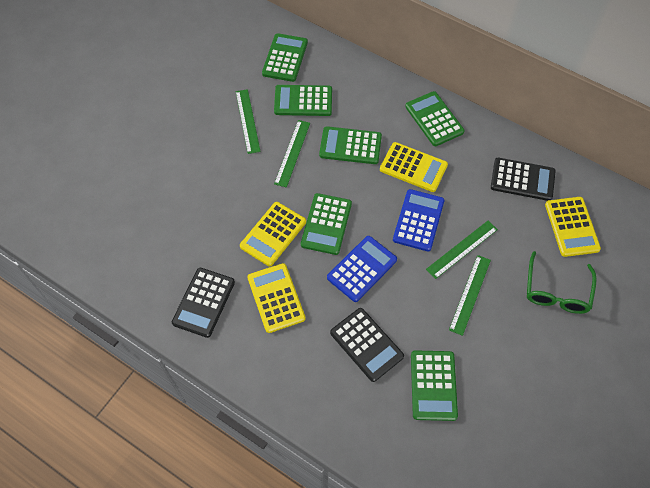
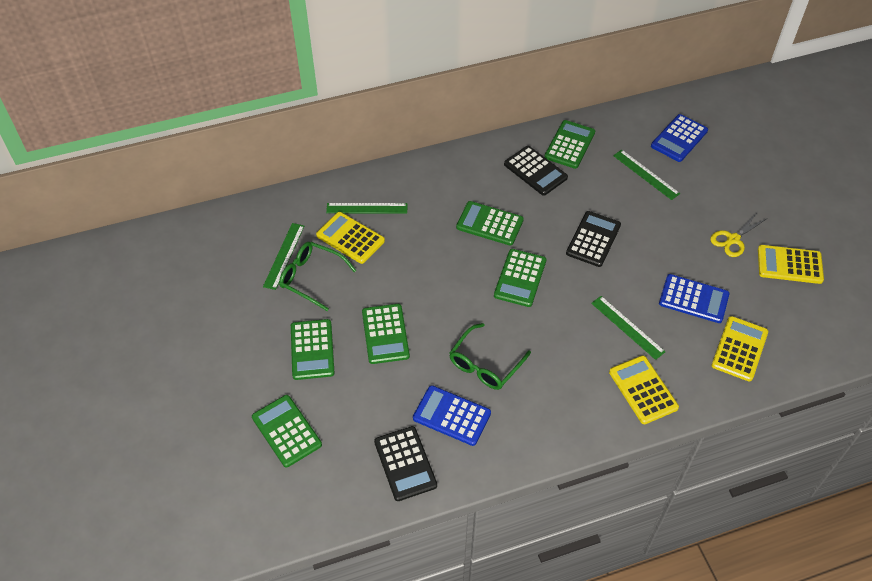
blue calculator: [327,236,397,302] [393,189,445,251] = 2 -> [413,385,491,446] [651,114,708,162] [659,274,730,323] = 3
green glasses: [527,251,597,314] = 1 -> [279,242,356,311] [449,323,531,390] = 2
yellow scissors: none = 0 -> [710,212,768,257] = 1

